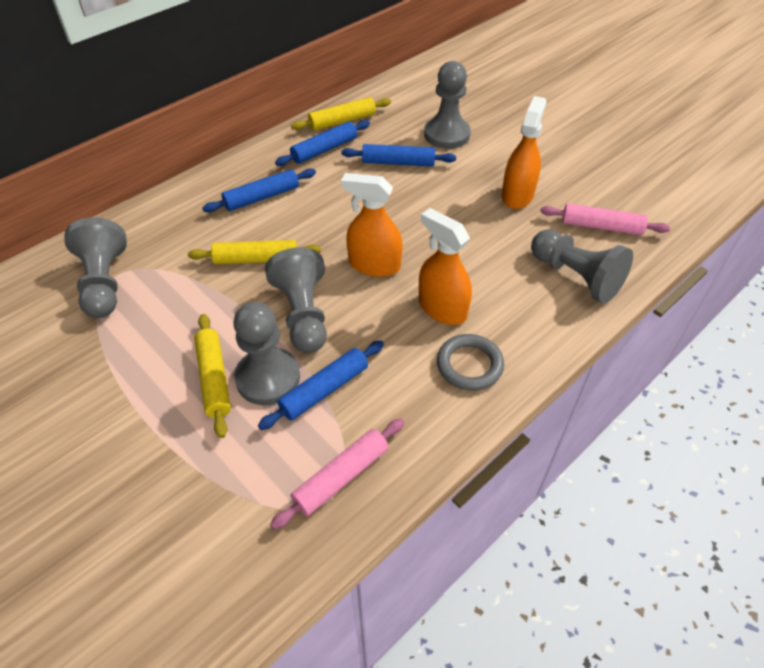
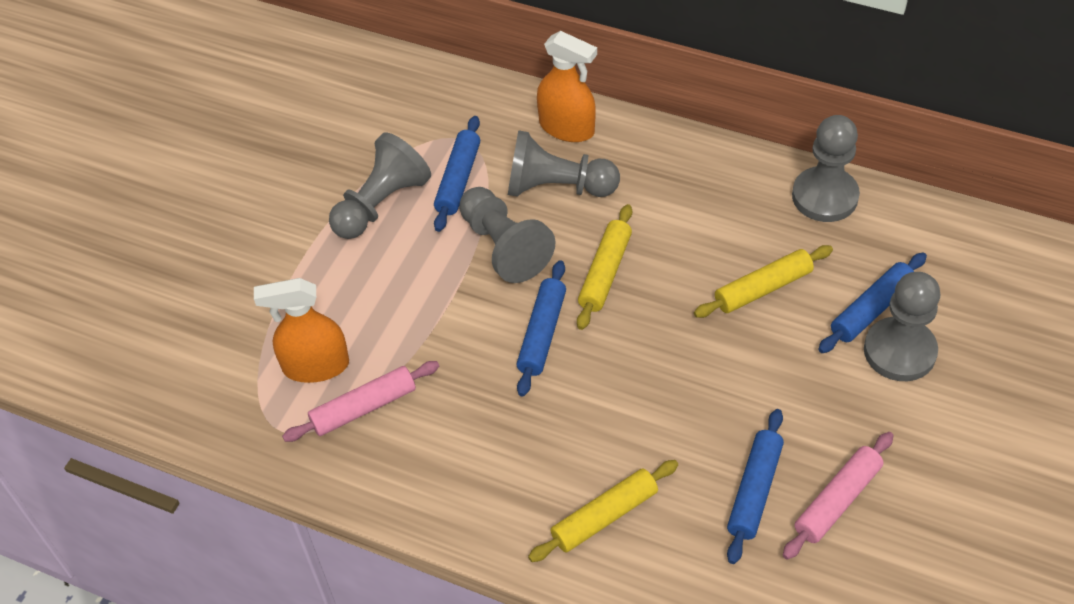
grey ring: [437,334,504,391] = 1 -> none = 0
orange spray bottle: [341,173,403,277] [419,208,472,325] [502,96,547,209] = 3 -> [254,278,349,383] [537,31,597,142] = 2

